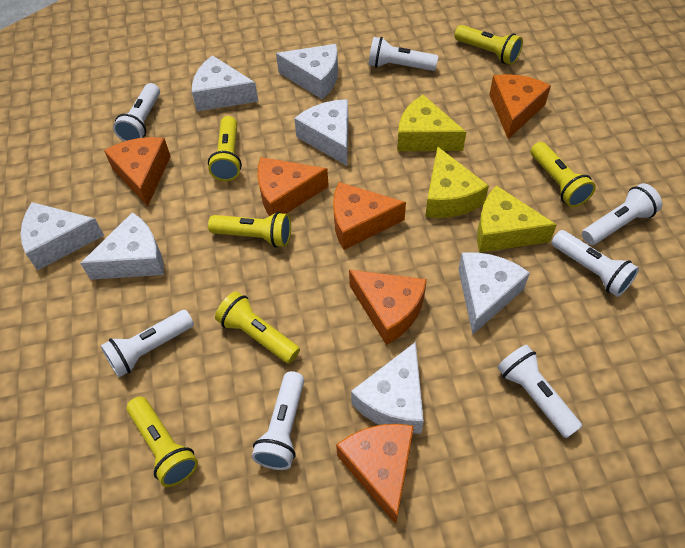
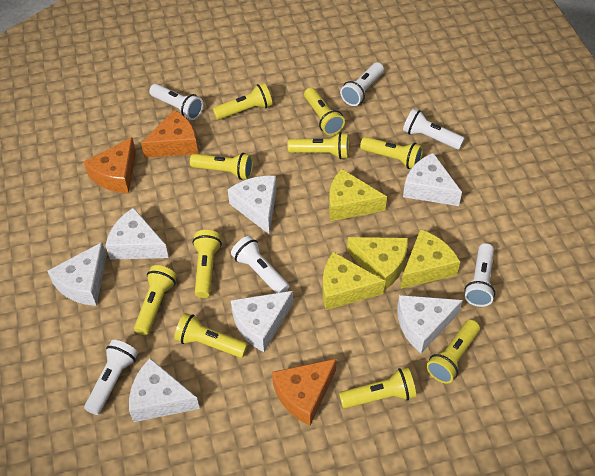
orange cheese: [104,137,171,206] [257,157,329,216] [333,182,406,250] [336,424,414,524] [349,270,427,345] [489,74,551,139] = 6 -> [84,137,136,193] [141,110,198,158] [272,359,337,426] = 3
white flashlight: [101,310,194,377] [113,83,160,141] [252,371,304,470] [369,37,438,71] [497,345,582,438] [552,230,639,297] [582,183,662,245] = 7 -> [84,340,138,415] [149,84,203,120] [231,236,290,293] [340,62,384,106] [403,109,465,149] [464,243,495,307] = 6
yellow cheese: [397,95,466,151] [425,147,489,218] [477,185,557,253] = 3 -> [323,252,385,310] [329,169,387,221] [347,237,408,291] [400,229,460,289] = 4
yellow flashlight: [127,396,198,487] [208,116,242,181] [208,212,291,248] [215,291,300,364] [454,25,523,65] [531,142,596,207] = 6 -> [134,265,177,335] [174,313,248,358] [190,153,253,180] [193,230,222,298] [213,83,273,120] [288,132,349,159] [304,87,345,135] [339,367,416,409] [360,137,423,169] [426,320,480,384] = 10

